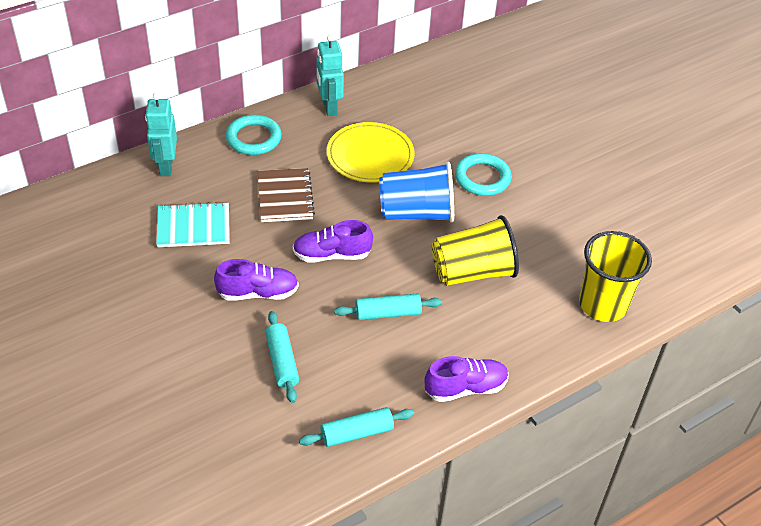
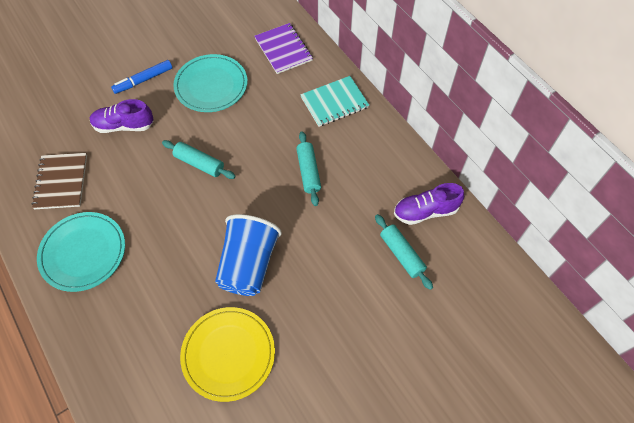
blue marker: none = 0 -> [111,60,172,94] = 1
purple notebook: none = 0 -> [255,23,313,74] = 1
purple shoe: [214,259,299,301] [293,220,373,262] [425,356,509,402] = 3 -> [90,99,154,133] [394,183,464,225] = 2
turquoise plate: none = 0 -> [37,212,125,292] [173,54,248,112] = 2
turquoise ring: [226,115,282,155] [455,153,512,196] = 2 -> none = 0
turquoise robot: [145,93,177,176] [316,35,344,116] = 2 -> none = 0
yellow cup: [432,215,519,286] [579,231,652,322] = 2 -> none = 0

